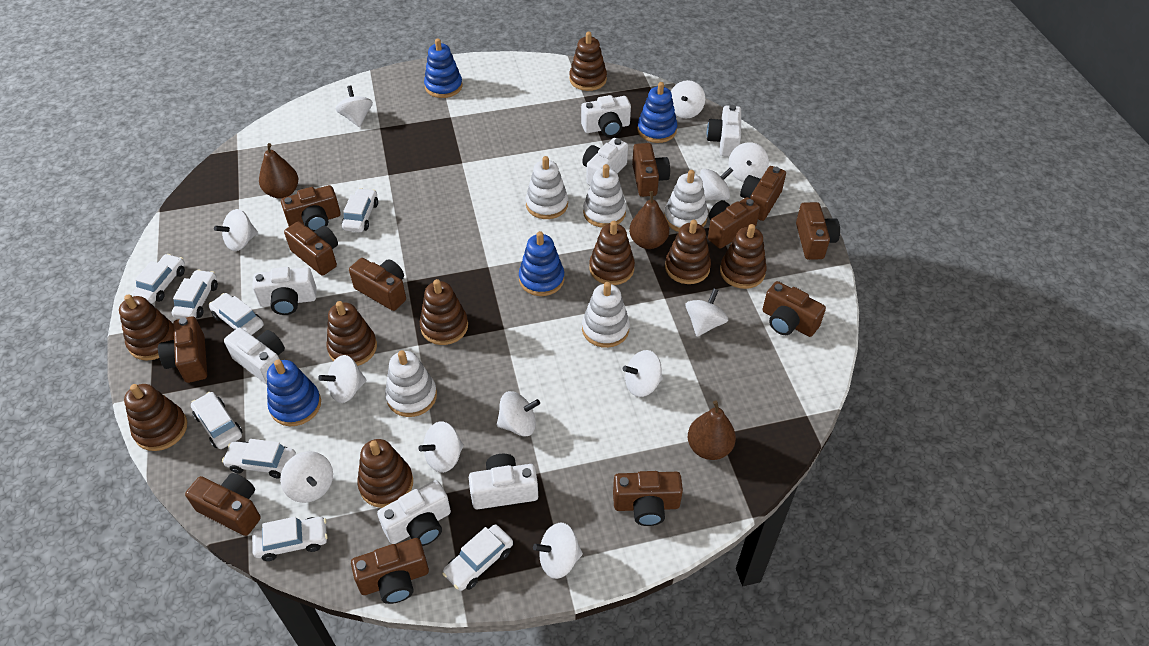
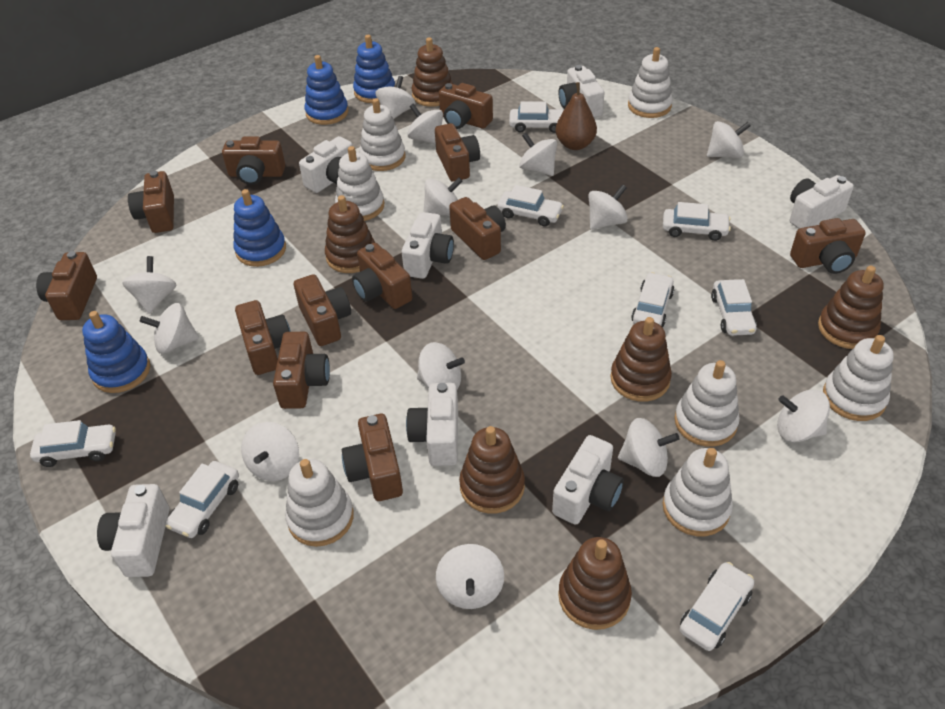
brown pear: [259,143,298,199] [629,191,669,249] [688,401,736,460] = 3 -> [555,82,597,150] = 1
brown stacking toy: [119,294,174,361] [124,384,187,451] [327,301,377,366] [357,439,413,508] [420,279,468,345] [569,31,607,91] [589,221,635,285] [665,220,711,284] [720,224,767,289] = 9 -> [325,195,375,273] [412,37,453,107] [459,426,525,514] [558,537,632,630] [610,317,672,402] [818,266,884,349] = 6
white spinning top: [214,209,258,251] [280,451,333,503] [318,355,367,403] [335,86,373,127] [418,421,464,473] [497,391,540,436] [533,523,583,579] [623,350,663,397] [671,80,705,118] [686,289,728,337] [700,167,733,200] [729,142,769,182] = 12 -> [122,256,176,314] [140,303,199,354] [241,422,299,481] [375,76,415,119] [407,103,443,144] [417,342,465,390] [423,178,462,216] [436,544,504,609] [519,133,557,176] [588,184,628,230] [618,418,679,477] [707,121,750,158] [777,390,830,442] = 13
white stacking toy: [385,350,437,417] [526,156,568,219] [582,282,630,348] [583,164,626,228] [664,170,708,232] = 5 -> [285,459,354,547] [335,146,384,221] [359,98,406,171] [628,47,673,118] [663,448,733,536] [674,360,740,447] [823,335,894,421] = 7

